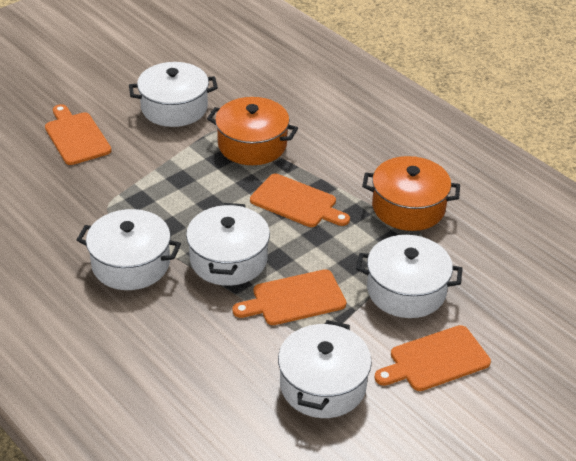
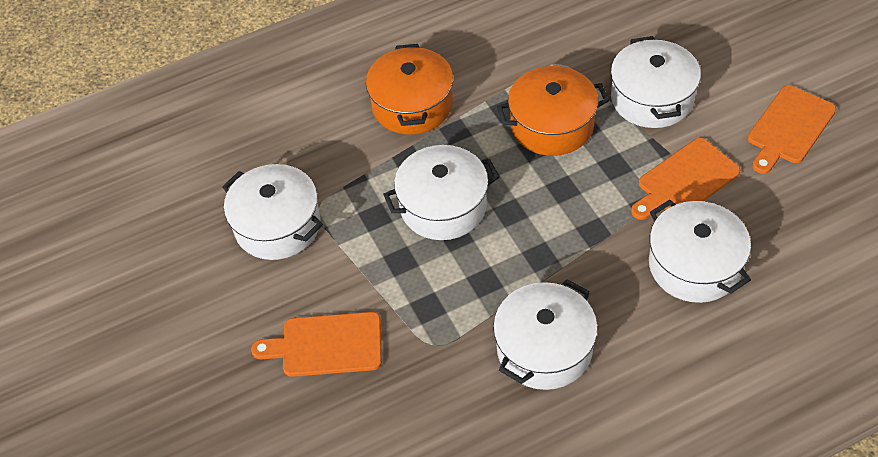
orange cutting board: [45,104,111,165] [232,269,346,325] [250,174,350,227] [374,325,491,391] = 4 -> [251,312,382,377] [631,138,740,220] [748,85,836,174] = 3

